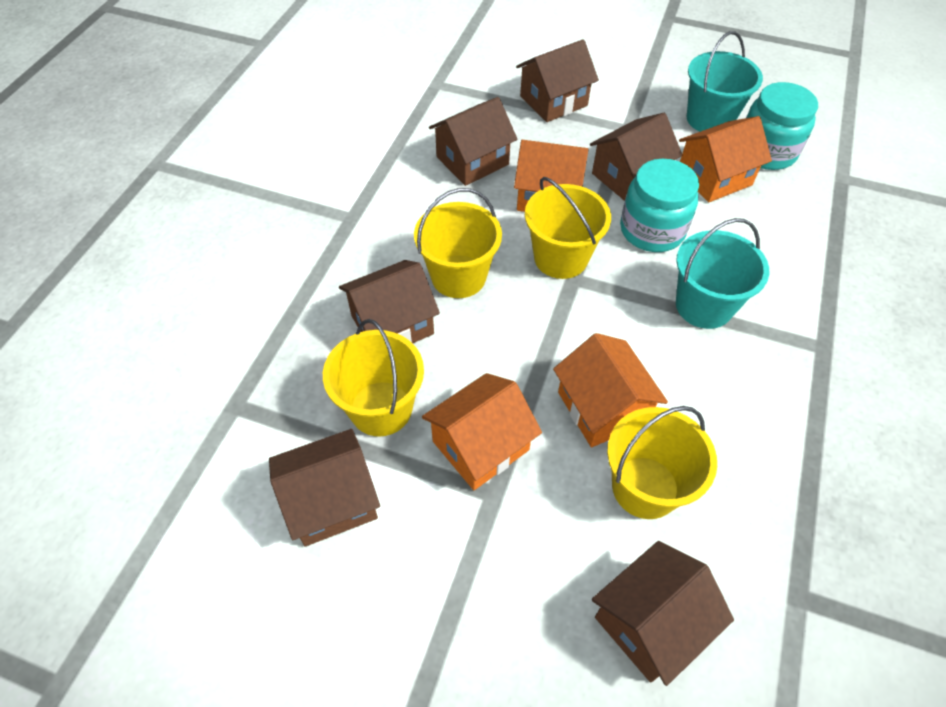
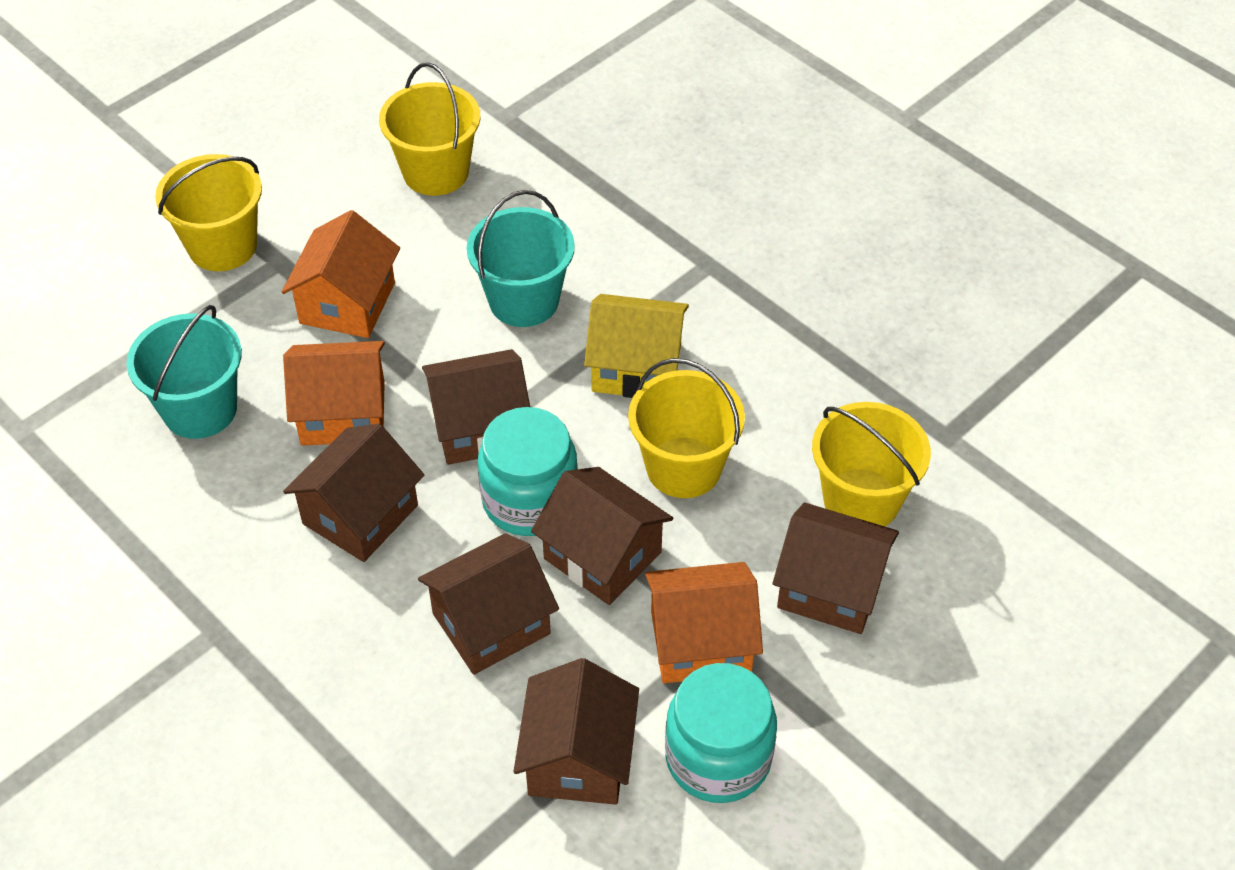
orange house: [422,373,542,490] [514,140,589,212] [553,333,668,447] [679,116,772,202] = 4 -> [282,210,400,338] [283,341,385,446] [645,562,763,683] = 3
yellow house: none = 0 -> [584,294,689,398] = 1

